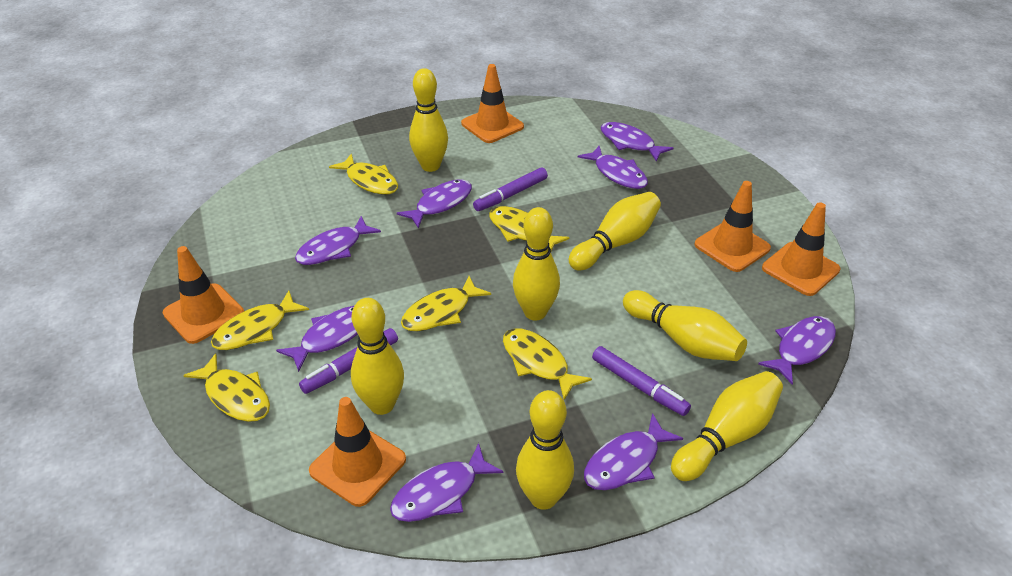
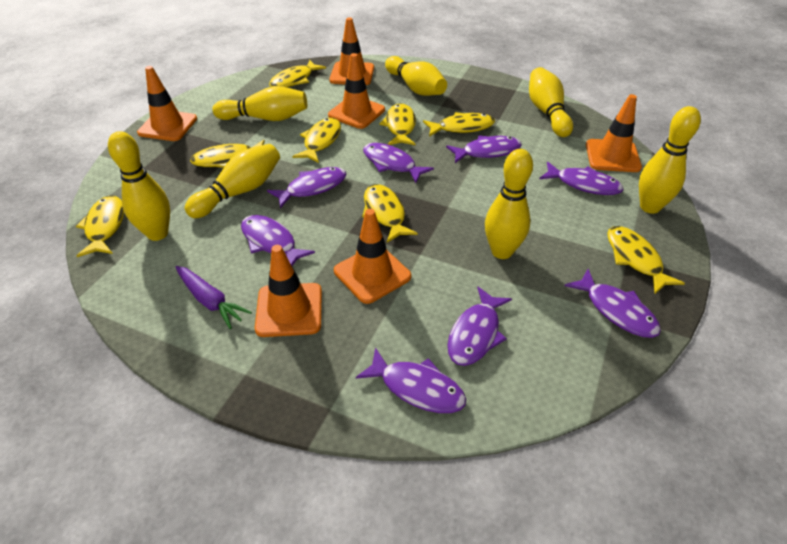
orange traffic cone: [163,246,244,344] [309,397,406,507] [461,64,524,143] [694,181,771,272] [762,202,840,296] = 5 -> [137,66,197,141] [255,245,322,337] [328,53,385,129] [329,17,374,85] [334,209,411,304] [586,94,642,172] = 6
purple carrot: none = 0 -> [176,266,252,329] = 1
purple marker: [299,328,398,394] [473,168,548,211] [592,346,691,416] = 3 -> none = 0
yellow fish: [183,353,270,422] [211,290,309,350] [329,154,398,195] [401,276,491,331] [489,206,570,251] [503,328,592,400] = 6 -> [76,195,124,257] [190,140,265,168] [269,60,326,88] [292,118,341,163] [362,184,418,243] [379,103,416,145] [423,112,495,137] [607,226,685,294] = 8

